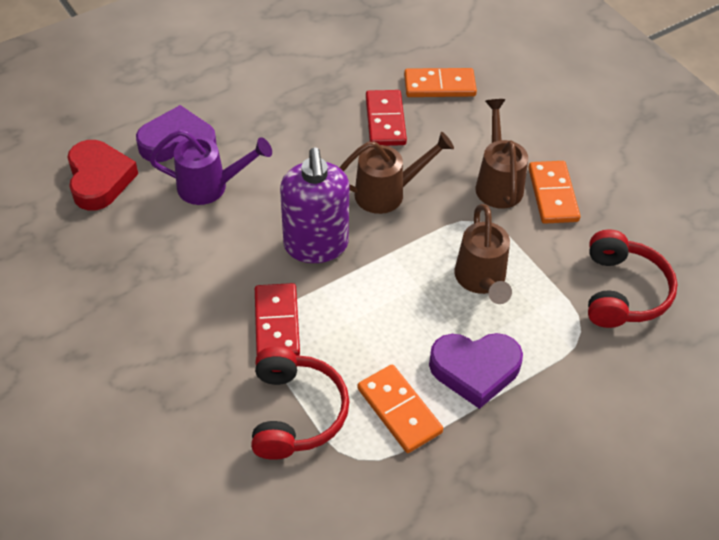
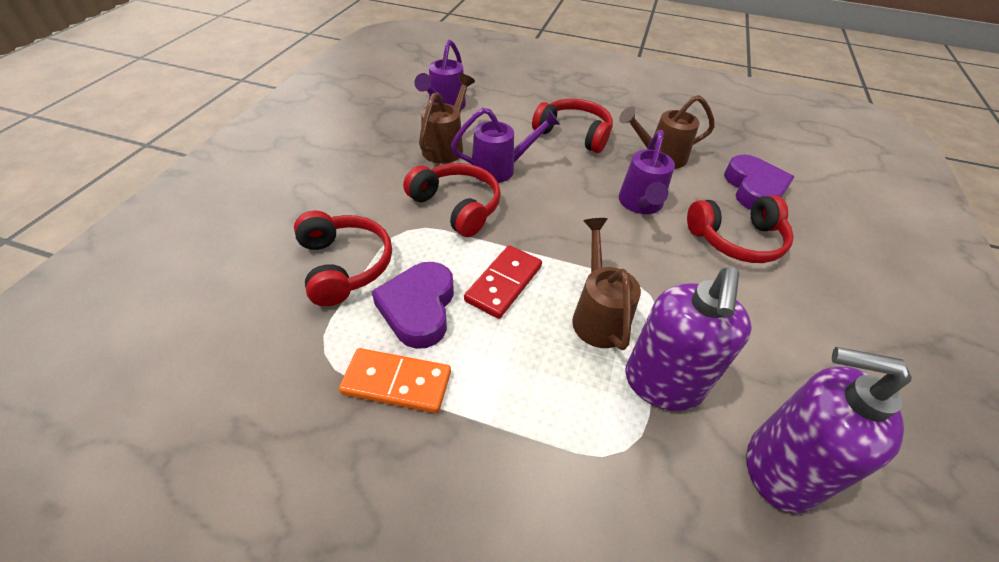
orange domino: [357,364,443,453] [404,68,477,97] [528,161,580,224] = 3 -> [339,348,451,413] = 1
purple soap dispenser: [280,147,349,263] = 1 -> [625,267,752,411] [746,347,912,513] = 2
purple watering can: [149,130,272,205] = 1 -> [414,40,466,110] [451,108,560,183] [619,130,675,214] = 3
red domino: [255,283,300,356] [366,90,407,146] = 2 -> [464,245,542,319] = 1
red headphones: [251,347,349,460] [588,230,677,328] = 2 -> [294,210,392,306] [403,163,501,237] [532,99,613,153] [687,195,794,263] = 4
red heart: [67,140,138,211] = 1 -> none = 0

